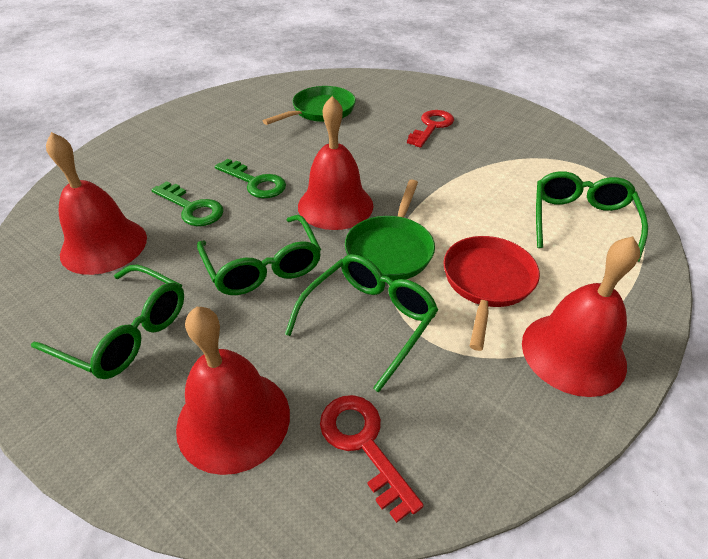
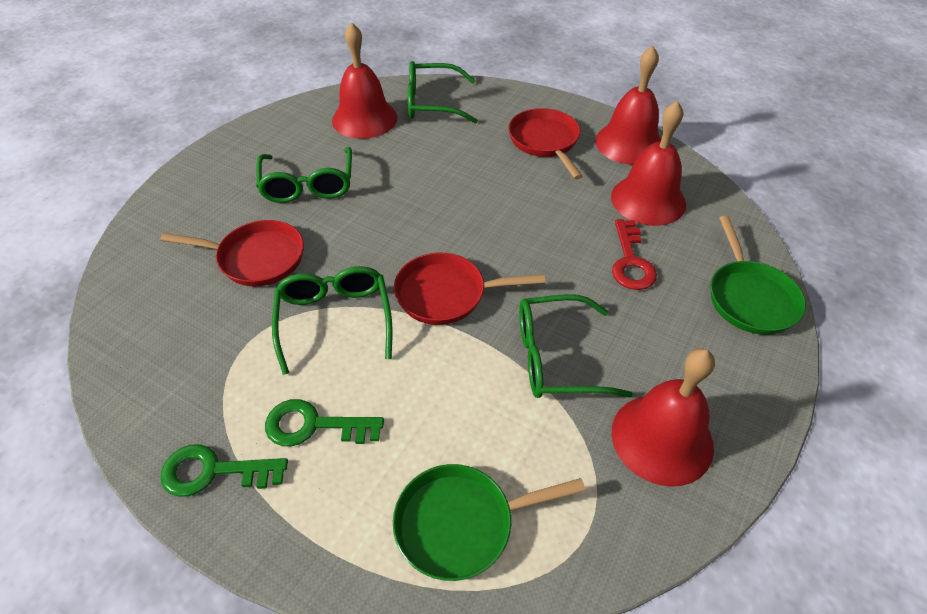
red key: [320,395,424,523] [407,110,454,148] = 2 -> [612,219,657,290] = 1
red pan: [443,236,540,351] = 1 -> [160,220,304,287] [394,252,545,325] [508,108,583,180] = 3

